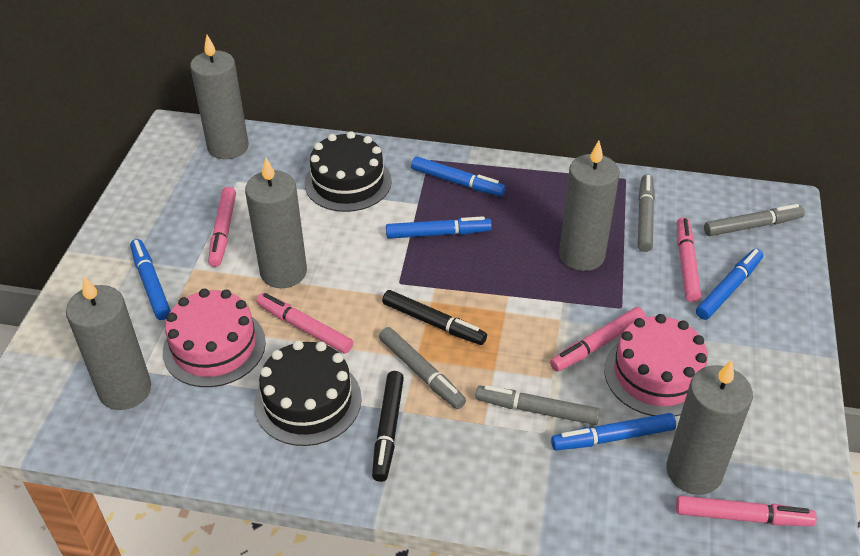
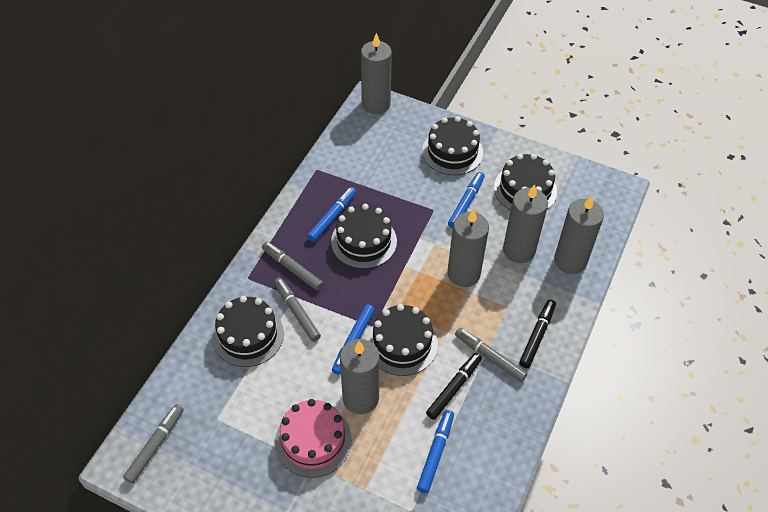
black cake: [254,340,362,446] [305,131,392,212] = 2 -> [212,296,284,367] [331,204,397,269] [367,304,438,376] [422,116,483,175] [494,154,557,210] = 5
blue marker: [130,239,171,320] [386,216,492,239] [411,157,506,196] [551,413,676,451] [696,249,763,320] = 5 -> [307,187,356,242] [332,304,375,375] [417,410,454,493] [448,172,485,228] = 4
pink cake: [163,289,266,387] [604,314,708,417] = 2 -> [275,399,352,478] = 1
pink marker: [208,187,236,267] [256,293,353,354] [550,307,646,372] [676,496,817,526] [677,217,701,302] = 5 -> none = 0

